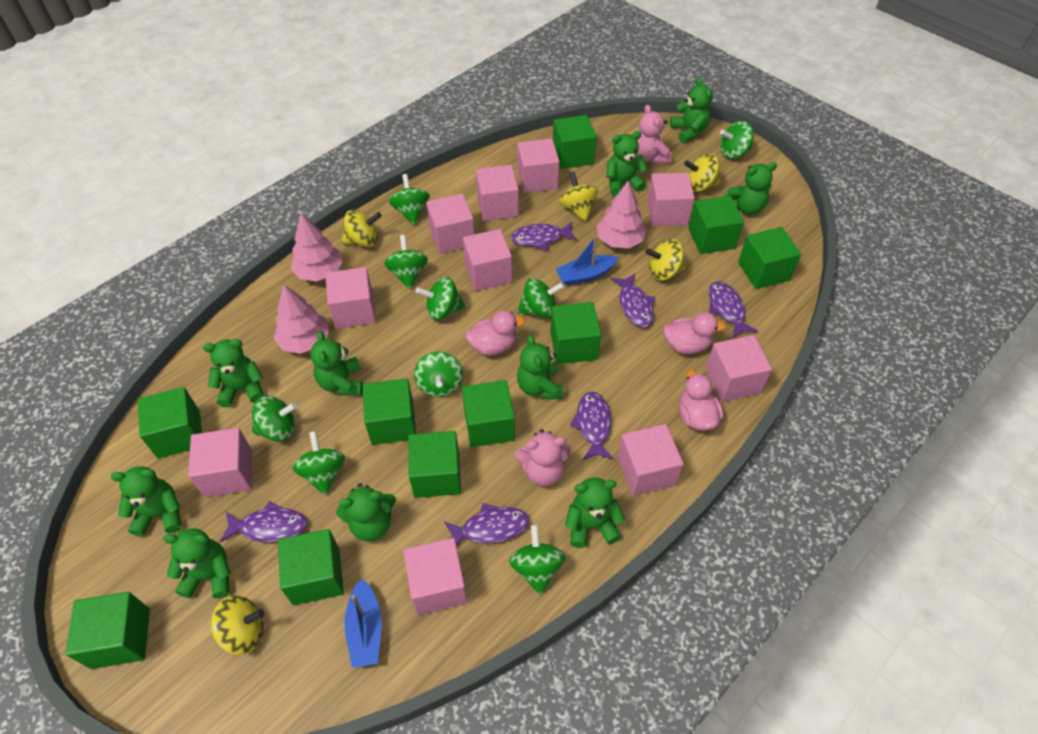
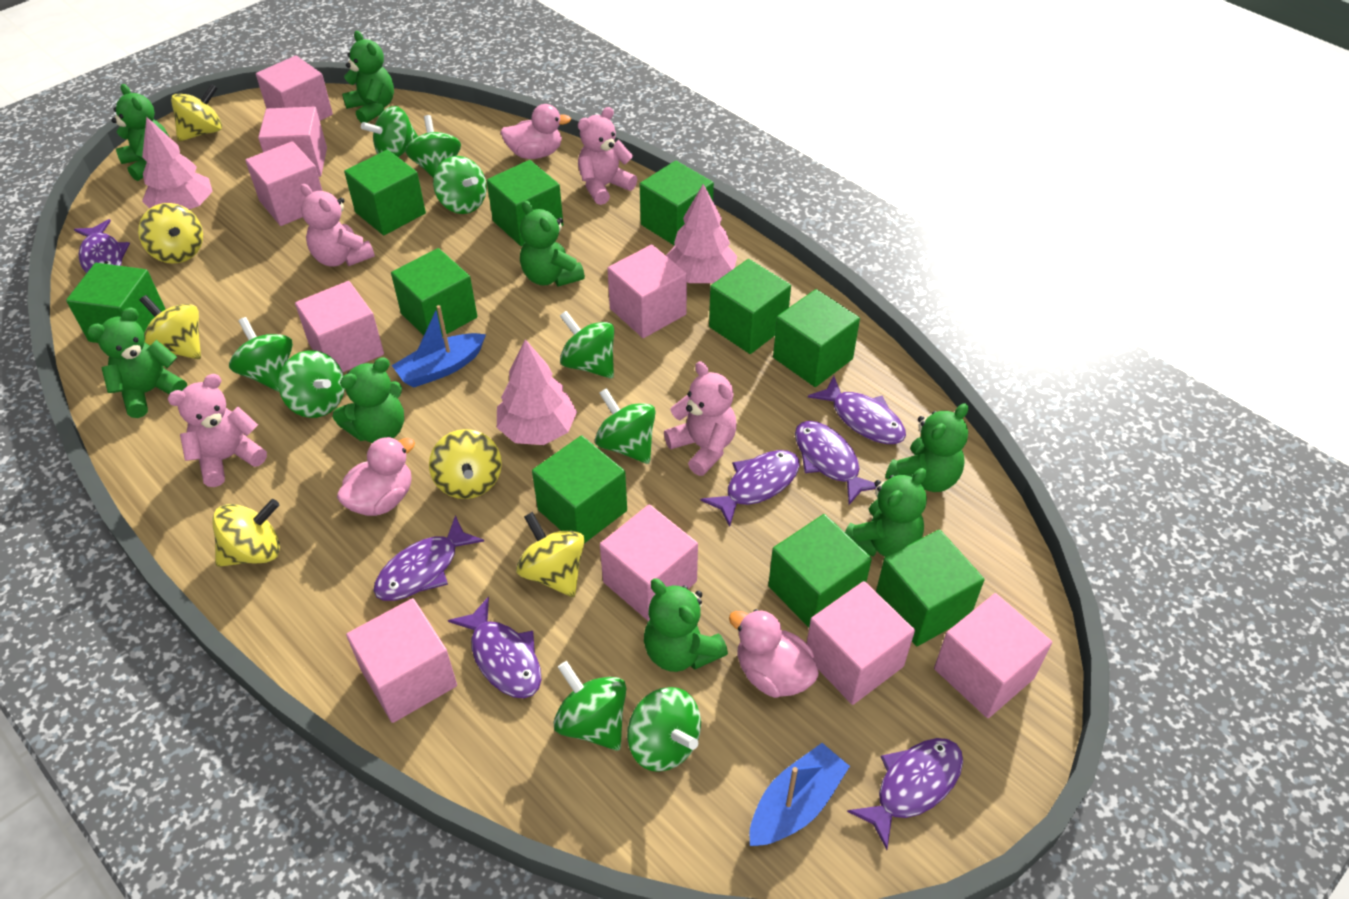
green teddy bear: [111,466,181,537] [163,528,231,598] [203,339,264,408] [310,331,363,396] [336,483,396,541] [517,335,564,399] [565,477,625,548] [606,131,648,196] [670,77,712,143] [724,162,777,215] = 10 -> [87,307,187,418] [112,84,169,181] [333,357,404,443] [342,31,394,123] [520,201,585,287] [644,578,728,672] [845,468,927,557] [885,403,968,492] = 8
pink cube: [188,428,252,497] [325,267,376,329] [403,538,467,615] [426,193,475,254] [463,229,512,291] [476,165,519,221] [517,138,559,193] [617,424,684,496] [647,173,694,226] [706,335,772,402] = 10 -> [245,141,322,226] [256,56,333,121] [258,107,327,177] [295,281,384,372] [346,598,457,723] [600,504,698,621] [607,245,687,338] [807,581,915,705] [934,593,1052,718] = 9
pink teddy bear: [514,429,570,486] [636,105,672,164] = 2 -> [168,374,267,487] [301,184,375,267] [578,107,637,205] [664,361,737,476] = 4
purple fish: [220,501,307,542] [444,503,529,545] [511,222,577,250] [570,391,614,460] [611,273,655,327] [709,281,758,338] = 6 -> [74,219,130,273] [374,515,484,601] [448,596,542,698] [700,450,800,527] [795,421,876,505] [808,376,906,444] [847,738,963,850] = 7
yellow spinning top: [211,595,265,655] [342,210,381,247] [559,172,598,222] [645,239,686,281] [684,154,721,192] = 5 -> [138,203,203,264] [140,295,201,359] [171,84,222,142] [212,499,280,567] [429,429,502,499] [516,512,585,597] = 6

